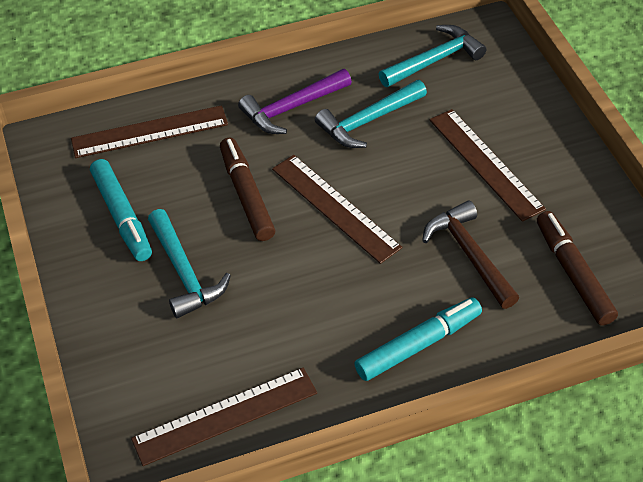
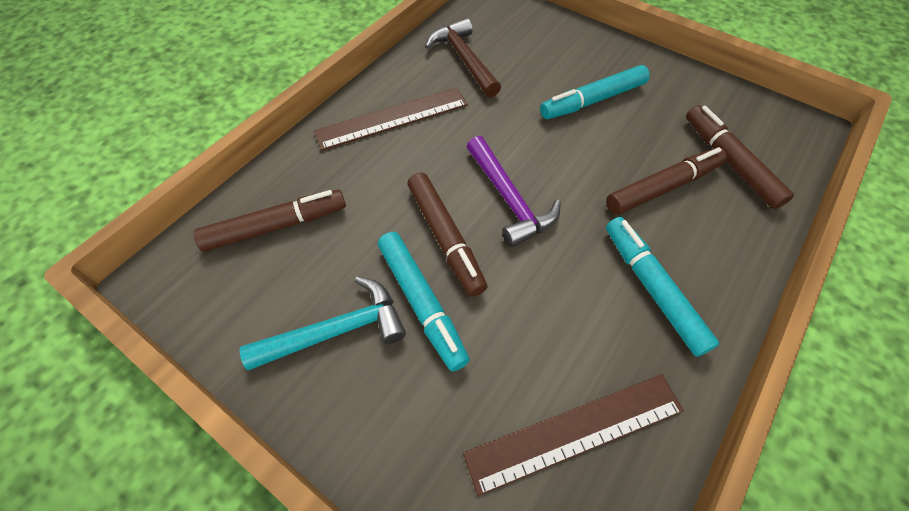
brown marker: [220,138,275,241] [537,211,618,326] = 2 -> [193,190,346,251] [407,172,487,297] [606,147,727,215] [686,105,794,209] = 4
brown ruler: [71,105,228,158] [131,368,317,466] [272,155,402,264] [430,109,546,222] = 4 -> [314,88,468,151] [463,374,684,496] = 2
turquoise hammer: [148,209,231,318] [315,80,427,148] [379,25,486,87] = 3 -> [239,276,406,370] = 1
turquoise marker: [90,159,152,261] [354,297,482,381] = 2 -> [378,232,470,372] [540,65,650,119] [606,217,719,357] = 3

